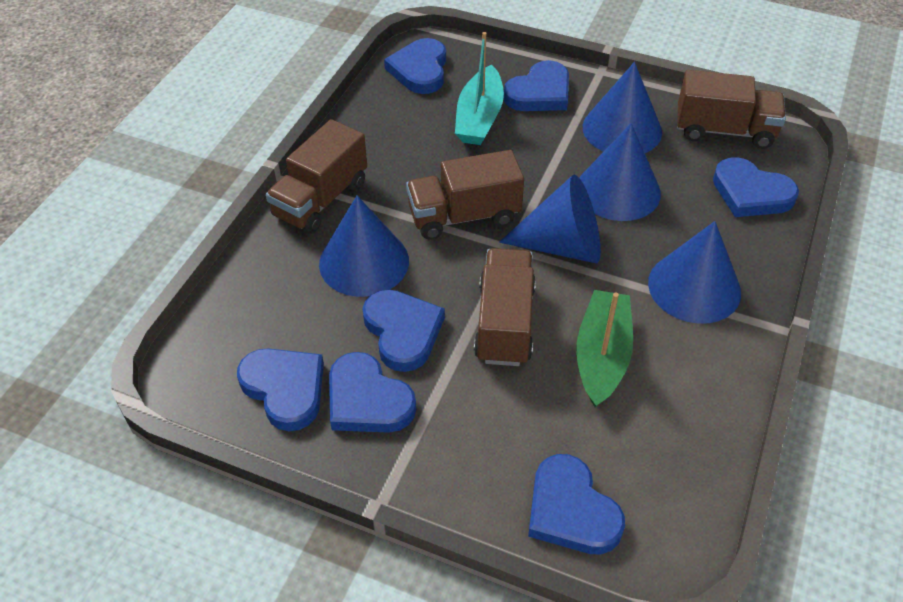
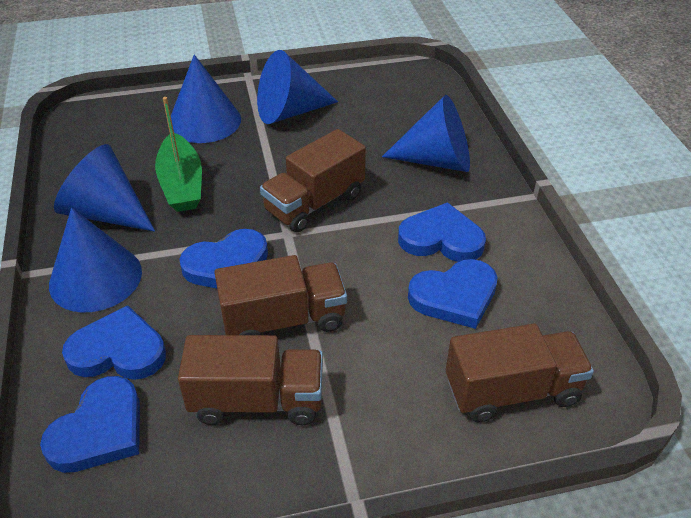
blue heart: [237,349,324,431] [329,352,416,433] [362,290,445,372] [384,38,446,94] [503,60,569,111] [528,454,625,555] [713,157,799,217] = 7 -> [40,376,140,473] [62,305,166,380] [179,229,268,289] [398,202,486,262] [408,259,498,329] = 5
turquoise boat: [455,32,504,145] = 1 -> none = 0

